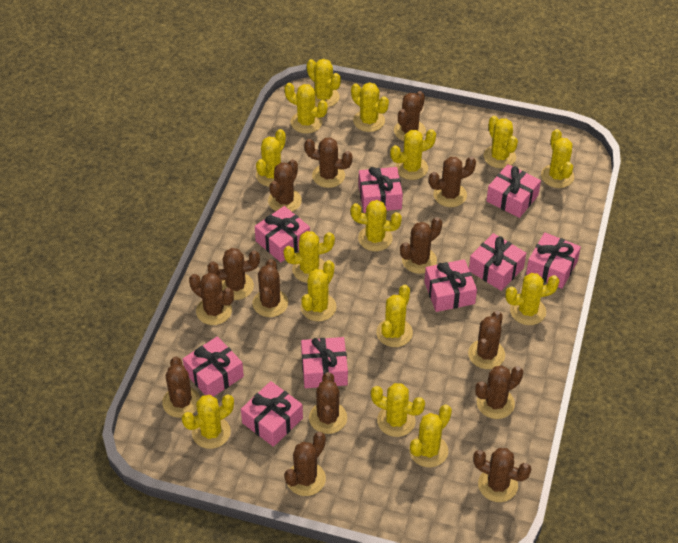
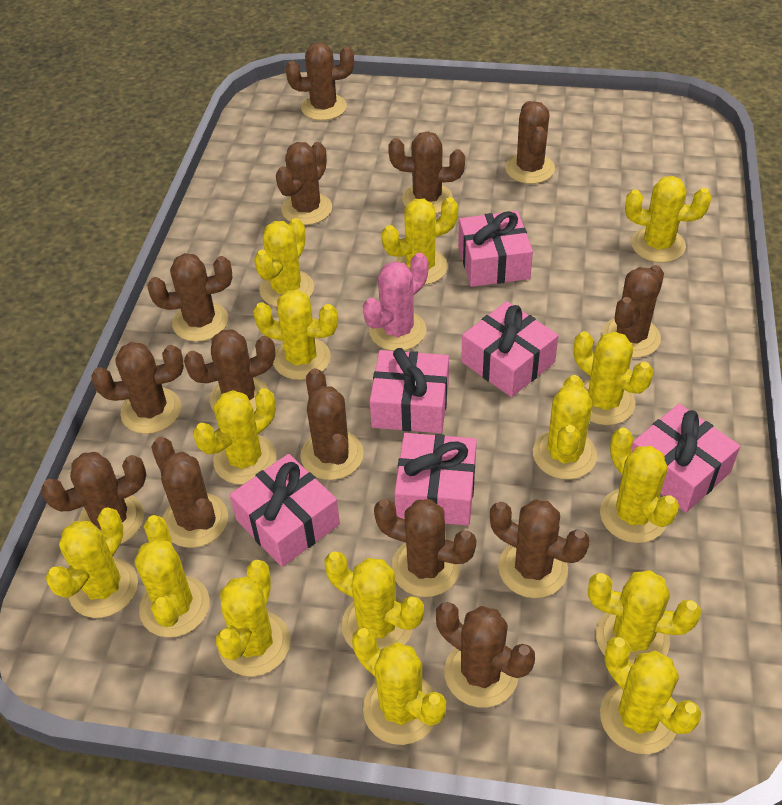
pink cactus: none = 0 -> [363,253,429,351] = 1
pink gift: [183,336,244,397] [241,381,303,447] [255,206,310,262] [301,337,348,388] [359,167,403,213] [424,259,477,312] [469,233,526,291] [486,164,541,218] [526,233,581,289] = 9 -> [230,454,340,567] [370,348,449,433] [394,433,477,526] [458,211,533,287] [461,301,559,397] [631,404,740,513] = 6

